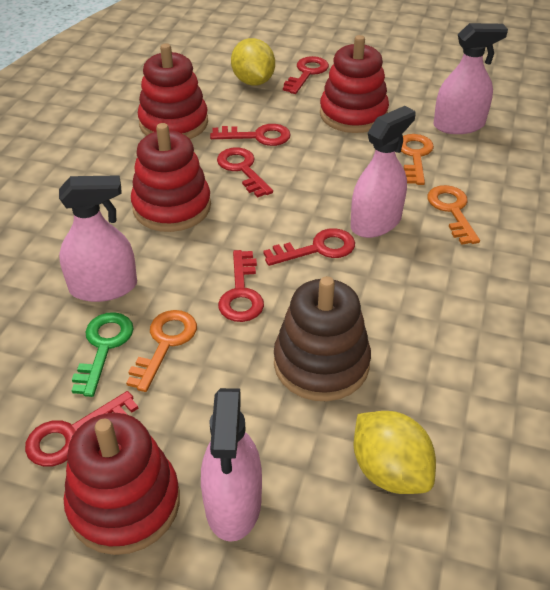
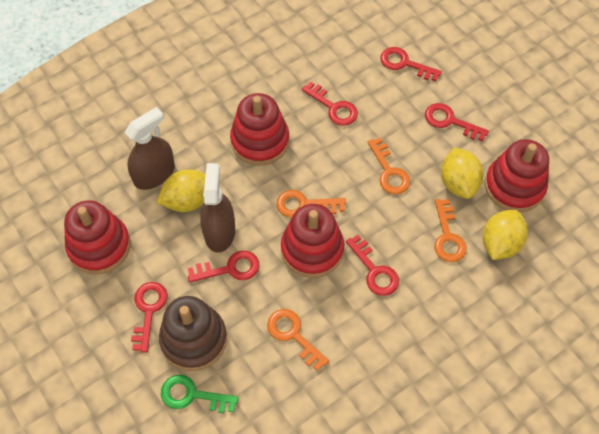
brown spray bottle: none = 0 -> [124,107,175,190] [200,163,235,253] = 2
orange key: [126,310,197,392] [401,134,434,185] [427,185,480,245] = 3 -> [267,309,329,371] [276,190,346,218] [368,138,410,194] [434,199,467,262] = 4
pink spray bottle: [59,175,137,302] [201,388,262,542] [351,106,416,238] [433,23,508,134] = 4 -> none = 0
yellow lemon: [231,38,275,86] [354,411,436,494] = 2 -> [156,169,206,212] [441,147,484,199] [483,210,528,260] = 3

